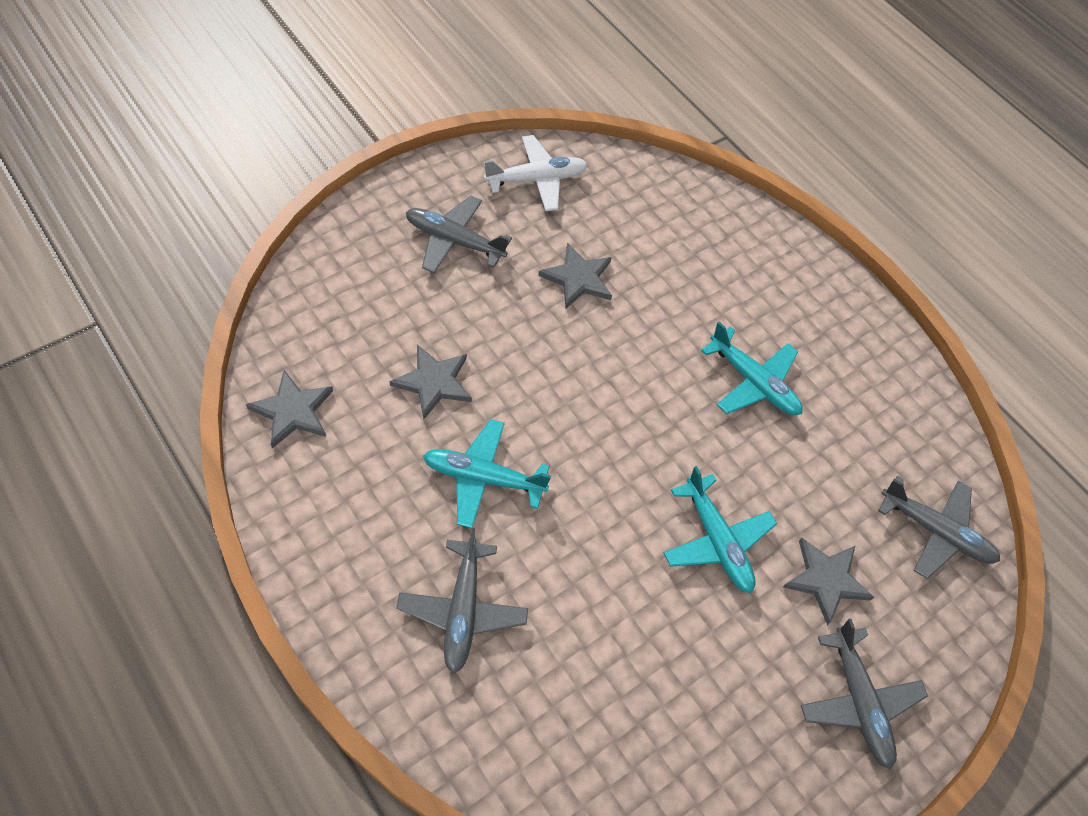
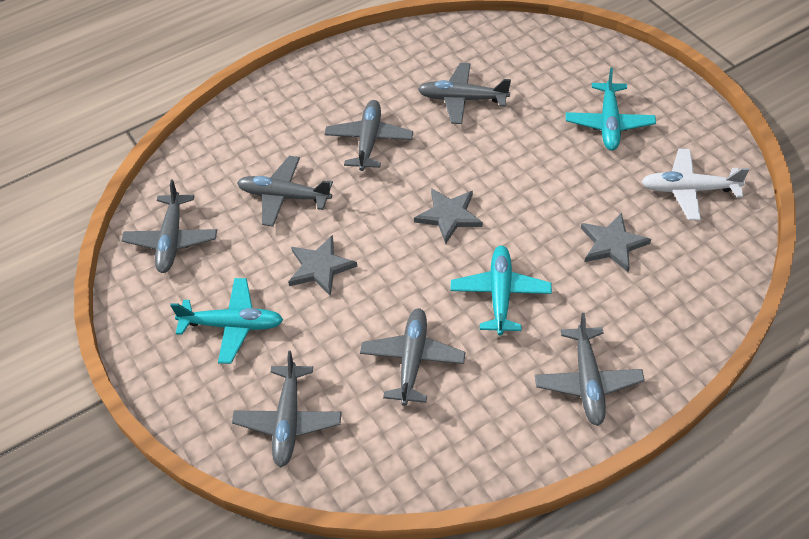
grey plane: [397,528,528,674] [406,195,512,273] [801,619,928,769] [878,476,1000,579] = 4 -> [121,180,217,273] [232,351,342,468] [237,156,333,227] [324,100,413,171] [360,308,465,406] [418,63,511,124] [535,313,645,426] = 7
grey star: [246,370,333,448] [390,344,472,419] [538,243,612,309] [783,538,874,625] = 4 -> [288,235,358,296] [414,188,483,244] [581,213,651,272] = 3

